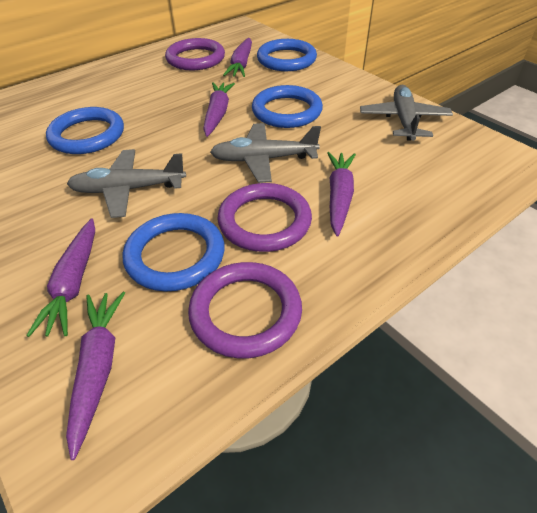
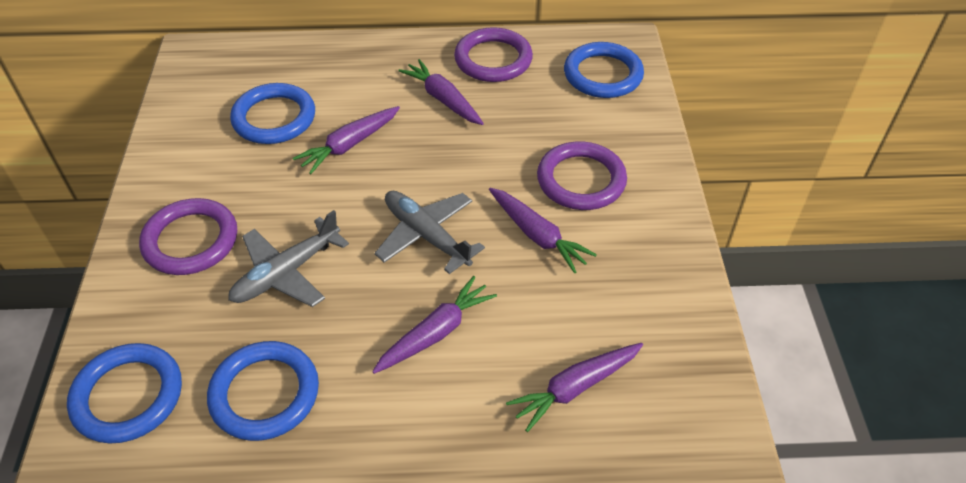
grey plane: [67,149,186,218] [210,123,321,183] [360,85,453,141] = 3 -> [228,210,349,307] [374,191,485,274] = 2

